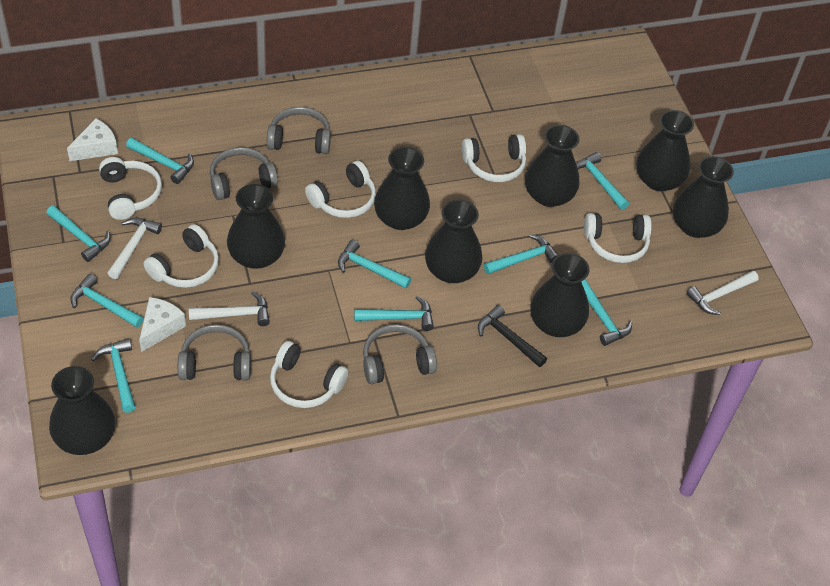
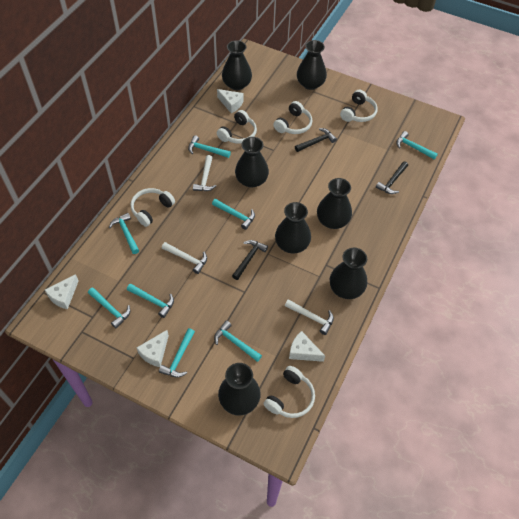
black hammer: [478,305,547,367] = 1 -> [232,240,268,280] [295,128,337,152] [376,161,408,194] = 3
black vase: [49,366,115,455] [227,184,285,269] [374,147,430,230] [425,200,483,283] [525,125,580,207] [530,253,590,337] [636,110,694,191] [673,156,734,238] = 8 -> [218,363,261,416] [222,40,252,90] [235,137,269,188] [275,202,311,253] [297,40,327,90] [317,178,352,229] [330,248,367,299] = 7
grey headphones: [178,324,251,380] [210,147,278,200] [267,107,331,154] [363,324,437,384] = 4 -> none = 0
turquoise hammer: [46,206,111,262] [71,274,144,328] [91,338,136,413] [126,138,194,184] [338,240,411,288] [354,296,434,331] [484,234,558,274] [576,152,629,210] [581,279,632,346] = 9 -> [88,287,130,328] [109,213,139,254] [127,283,174,318] [159,328,195,378] [188,135,231,158] [212,199,255,230] [214,320,262,362] [396,131,438,160] = 8
white cheese: [67,118,118,161] [139,297,186,352] = 2 -> [45,274,79,309] [137,330,169,367] [217,89,243,113] [289,331,325,362] = 4
white headphones: [99,157,162,220] [144,224,219,288] [270,341,348,408] [305,161,376,218] [462,134,526,182] [584,213,652,263] = 6 -> [130,188,175,227] [217,110,257,144] [264,366,315,418] [273,101,312,134] [340,90,378,122] = 5

